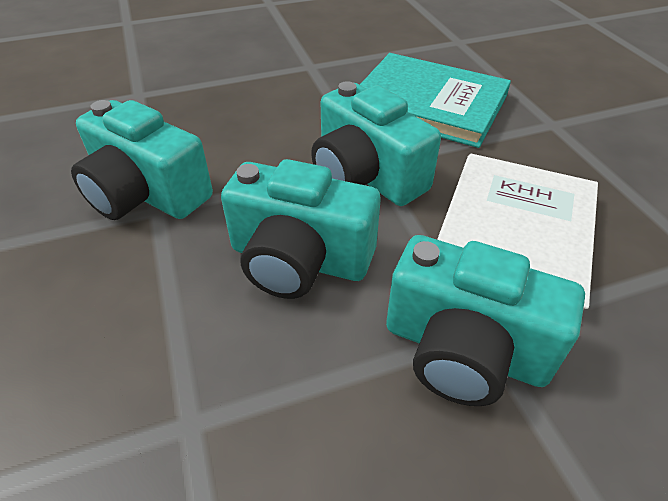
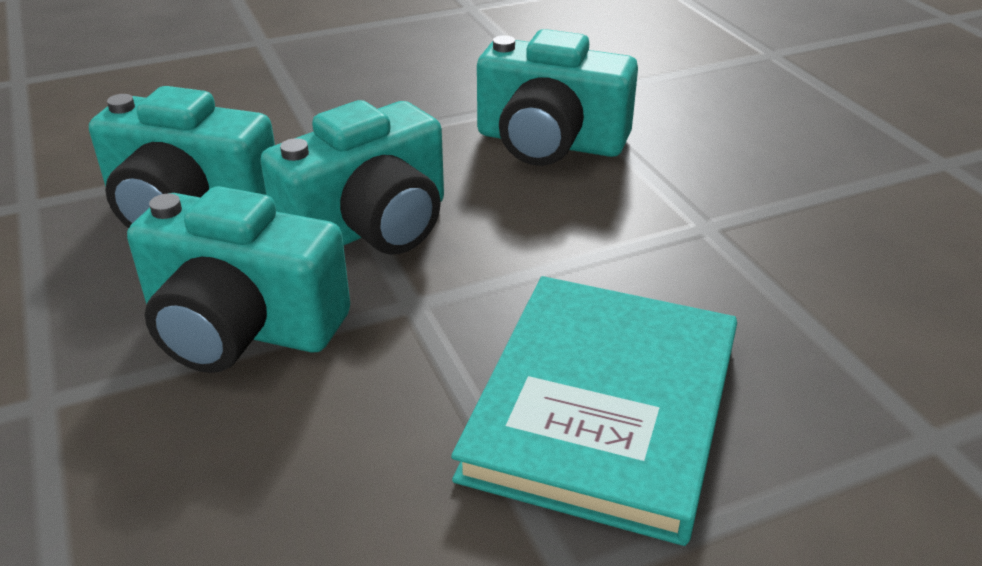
white book: [437,154,598,309] = 1 -> none = 0

